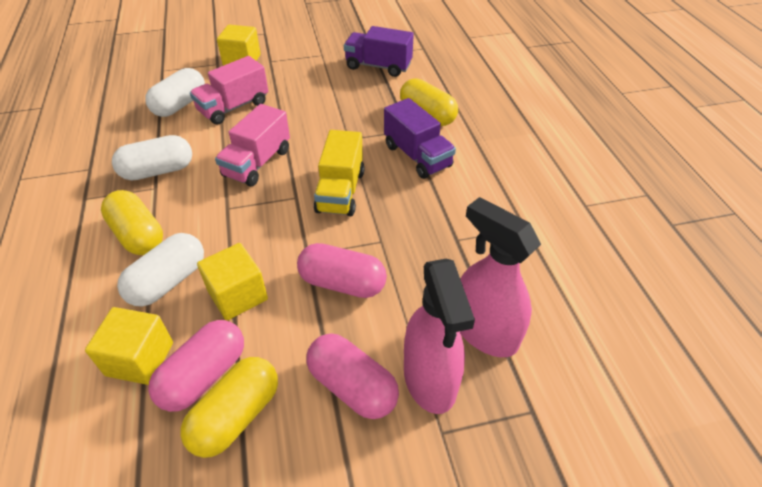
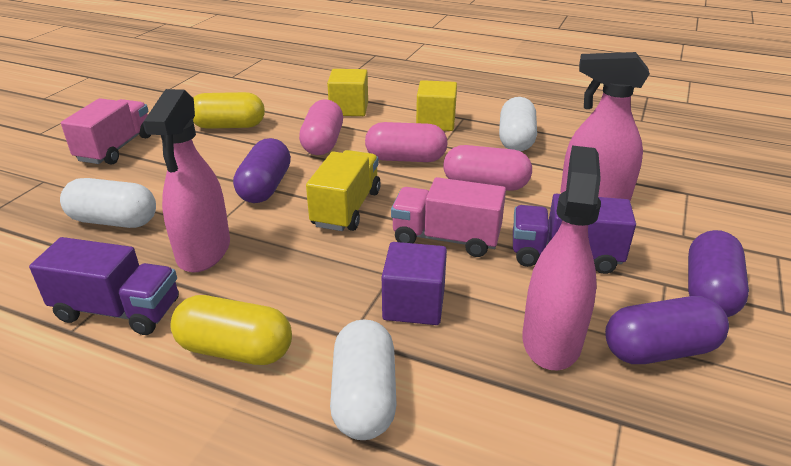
pink spray bottle: [404,259,475,414] [460,197,541,357] = 2 -> [143,89,230,272] [522,145,601,371] [560,52,650,202] = 3
purple capsule: none = 0 -> [233,138,291,203] [605,296,729,364] [688,230,749,317] = 3
purple cube: none = 0 -> [382,242,447,325] = 1
yellow capsule: [101,190,163,255] [180,357,278,458] [400,78,458,126] = 3 -> [170,295,292,365] [192,92,265,129] = 2
yellow cube: [85,307,173,385] [197,243,268,320] [217,25,261,66] = 3 -> [327,69,368,116] [416,80,457,131] = 2

